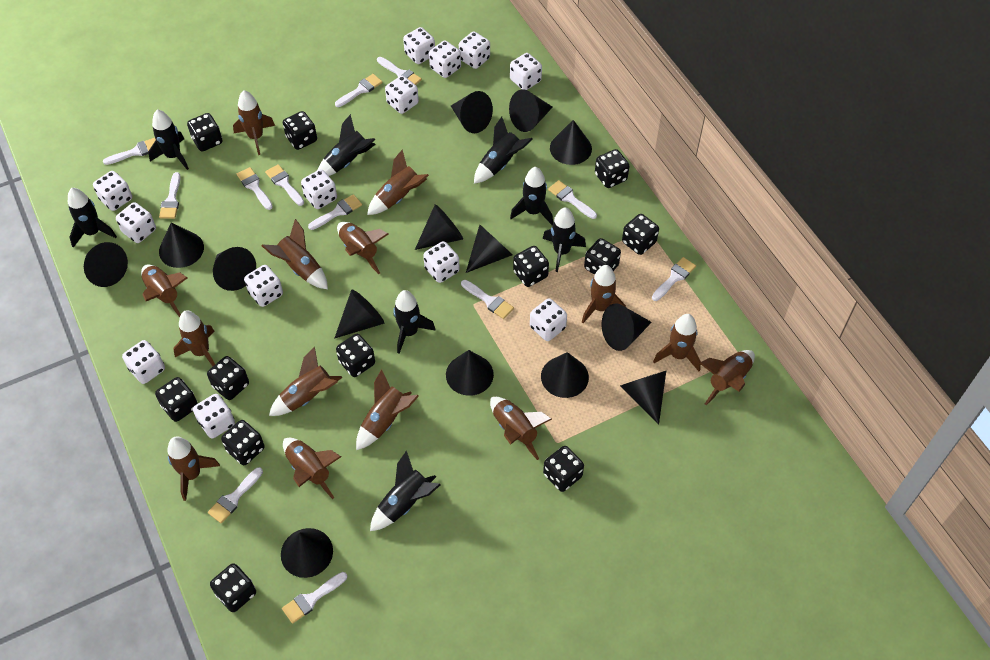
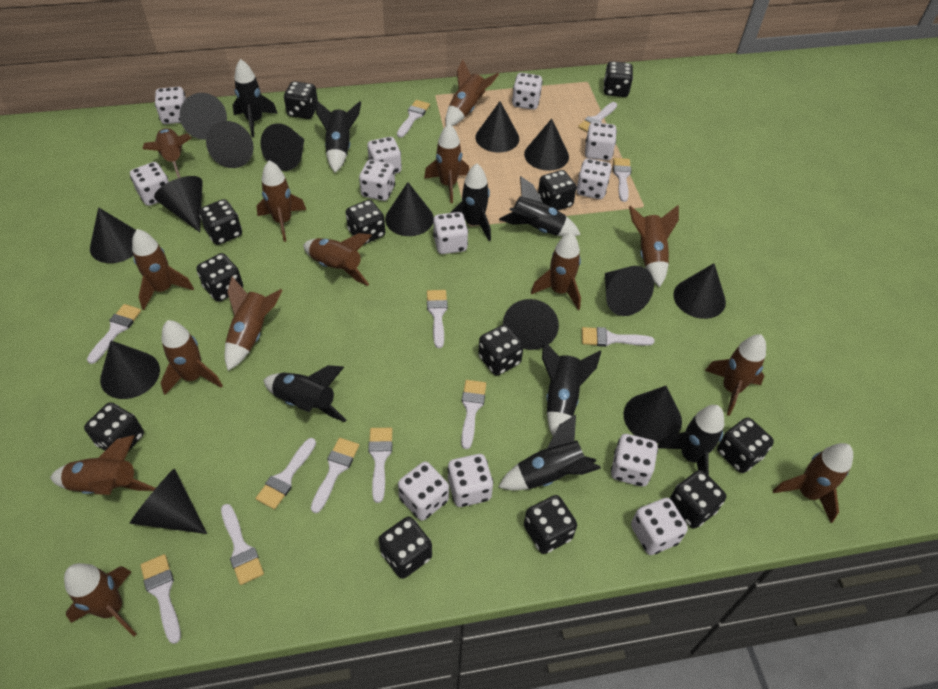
white dice: [93,171,132,211] [116,202,156,243] [122,340,165,384] [193,394,235,438] [244,265,283,307] [301,169,337,209] [385,76,419,114] [403,27,435,64] [423,241,460,283] [429,40,461,78] [459,31,490,69] [510,53,542,90] [530,298,567,341] = 13 -> [130,162,169,206] [155,87,186,124] [359,160,395,201] [367,137,402,174] [398,462,449,521] [433,212,468,254] [447,454,493,507] [512,73,543,110] [576,158,612,199] [585,122,617,161] [611,434,658,487] [631,498,688,555] = 12

